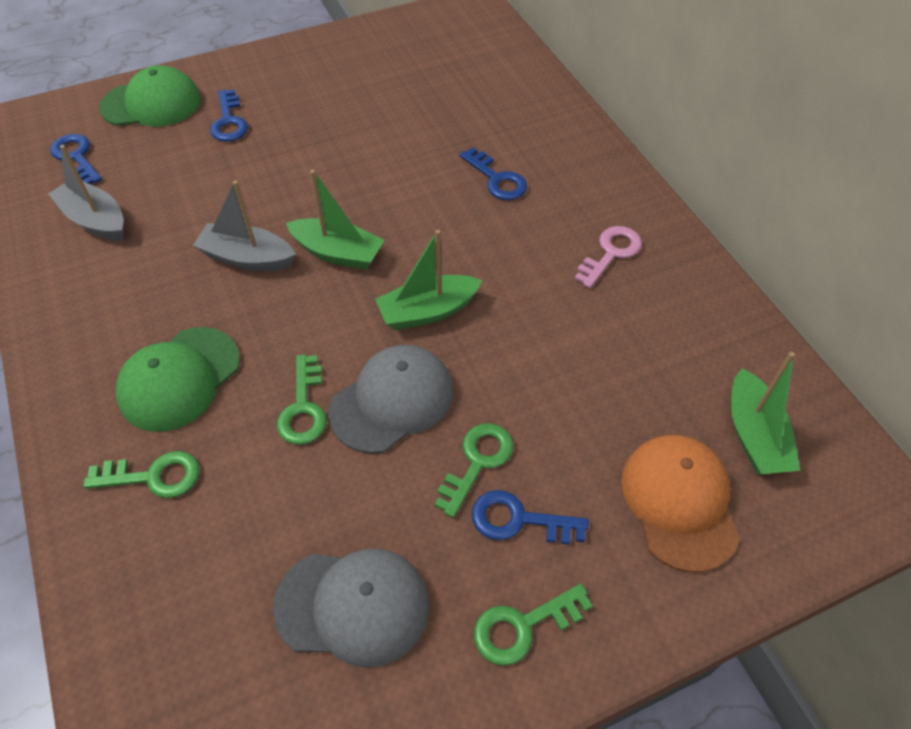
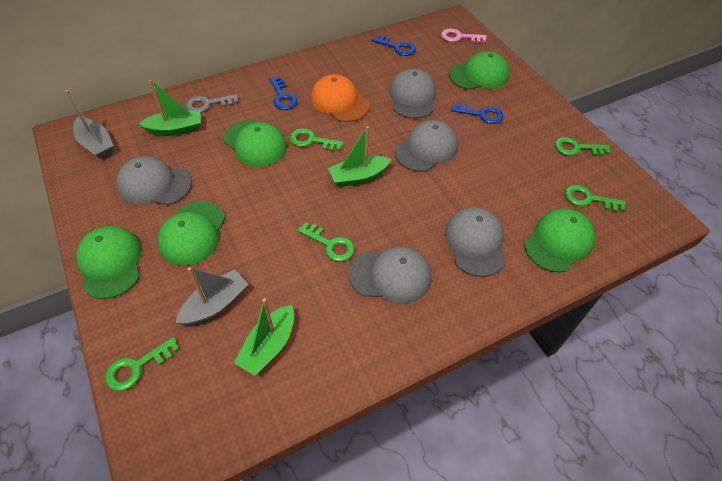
blue key: [50,134,102,184] [210,89,248,142] [460,147,527,200] [472,490,589,545] = 4 -> [270,77,297,110] [372,35,416,56] [451,103,503,124] = 3
green cap: [99,65,201,126] [116,327,240,432] = 2 -> [76,226,141,299] [157,201,225,266] [224,120,287,167] [449,51,509,90] [524,209,596,272] = 5
green key: [83,451,200,498] [277,354,327,445] [434,423,514,518] [474,583,592,666] = 4 -> [105,337,179,391] [290,128,344,151] [297,222,355,262] [555,137,611,156] [565,185,626,211] = 5
grey cap: [273,549,429,667] [328,345,453,454] = 2 -> [116,156,192,205] [349,246,431,304] [389,69,436,119] [395,120,458,172] [445,207,506,277] = 5
grey key: none = 0 -> [186,94,238,112] = 1

